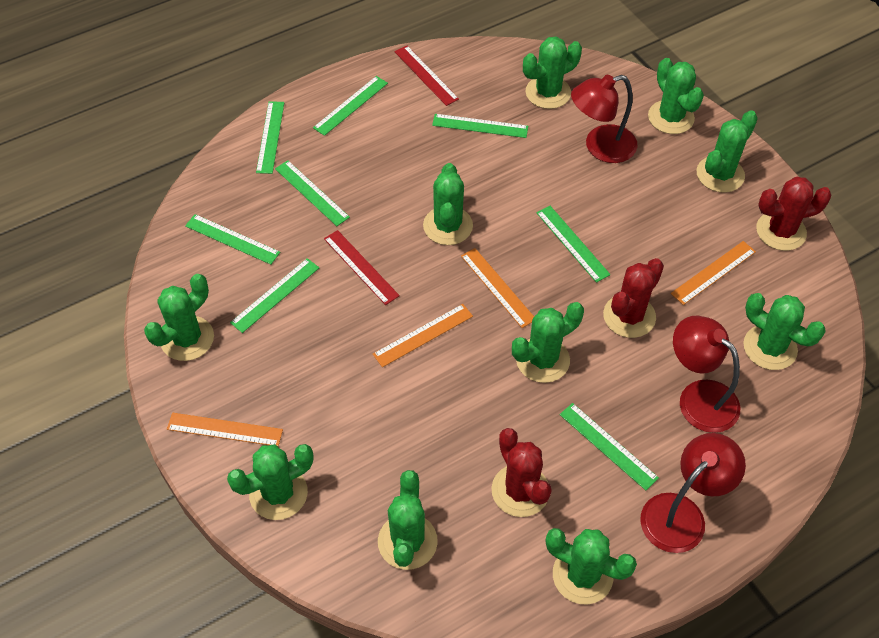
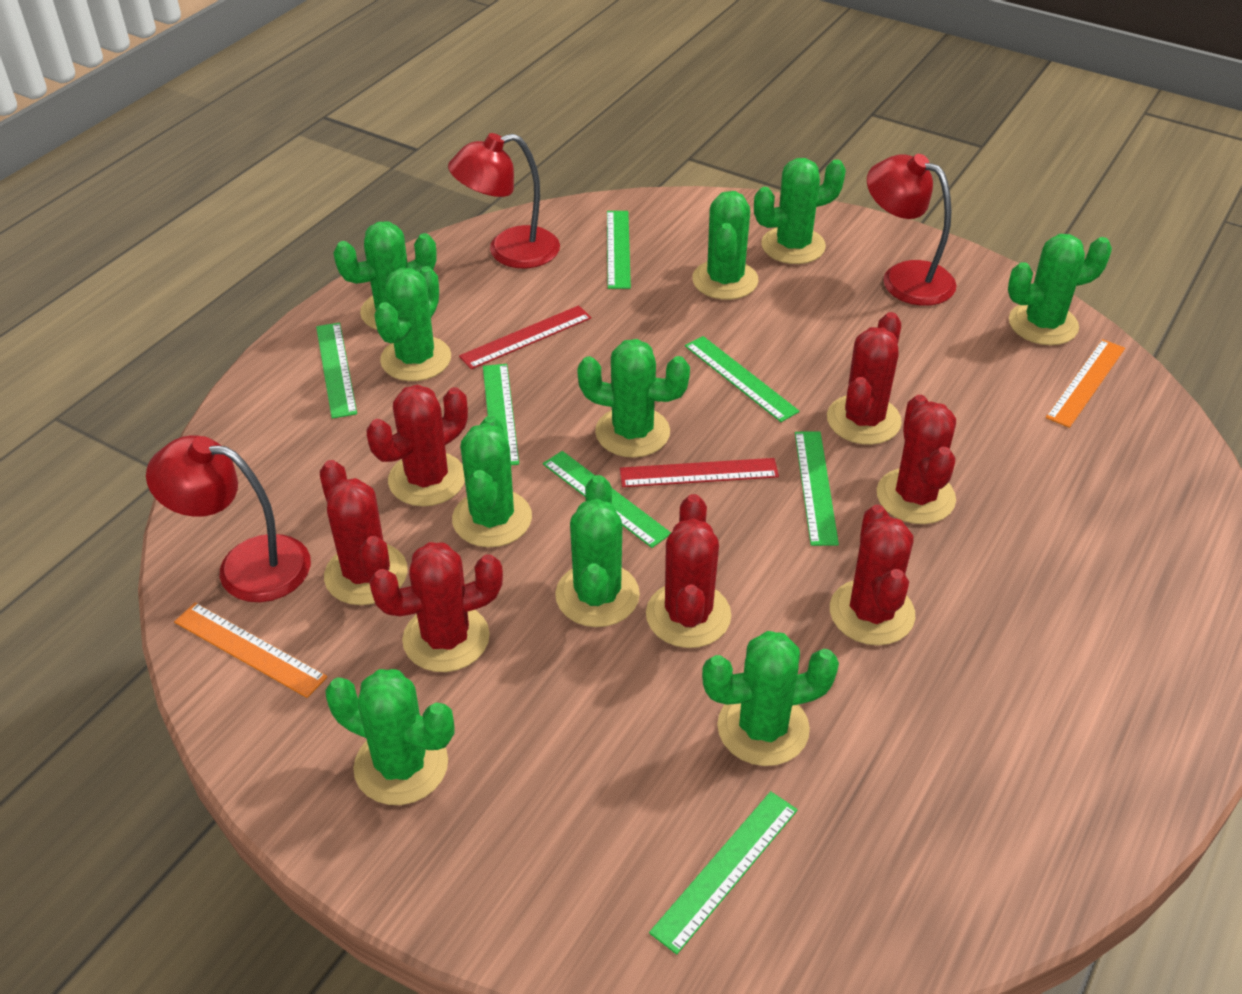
green ruler: [185,214,280,265] [230,258,319,333] [256,101,284,174] [275,160,350,226] [313,76,388,136] [432,114,528,138] [536,206,611,283] [560,403,659,490] = 8 -> [316,323,357,419] [483,364,519,465] [543,451,671,548] [607,211,631,289] [649,791,798,954] [685,336,800,422] [795,432,839,546] = 7
orange ruler: [167,413,283,446] [373,304,473,367] [461,248,534,328] [671,241,756,305] = 4 -> [174,603,327,698] [1046,339,1125,428] = 2
red cactus: [491,428,552,517] [603,258,664,338] [756,177,831,251] = 3 -> [320,460,408,605] [367,385,468,506] [369,542,503,672] [646,494,731,648] [827,312,902,445] [830,505,915,645] [877,395,956,524] = 7

